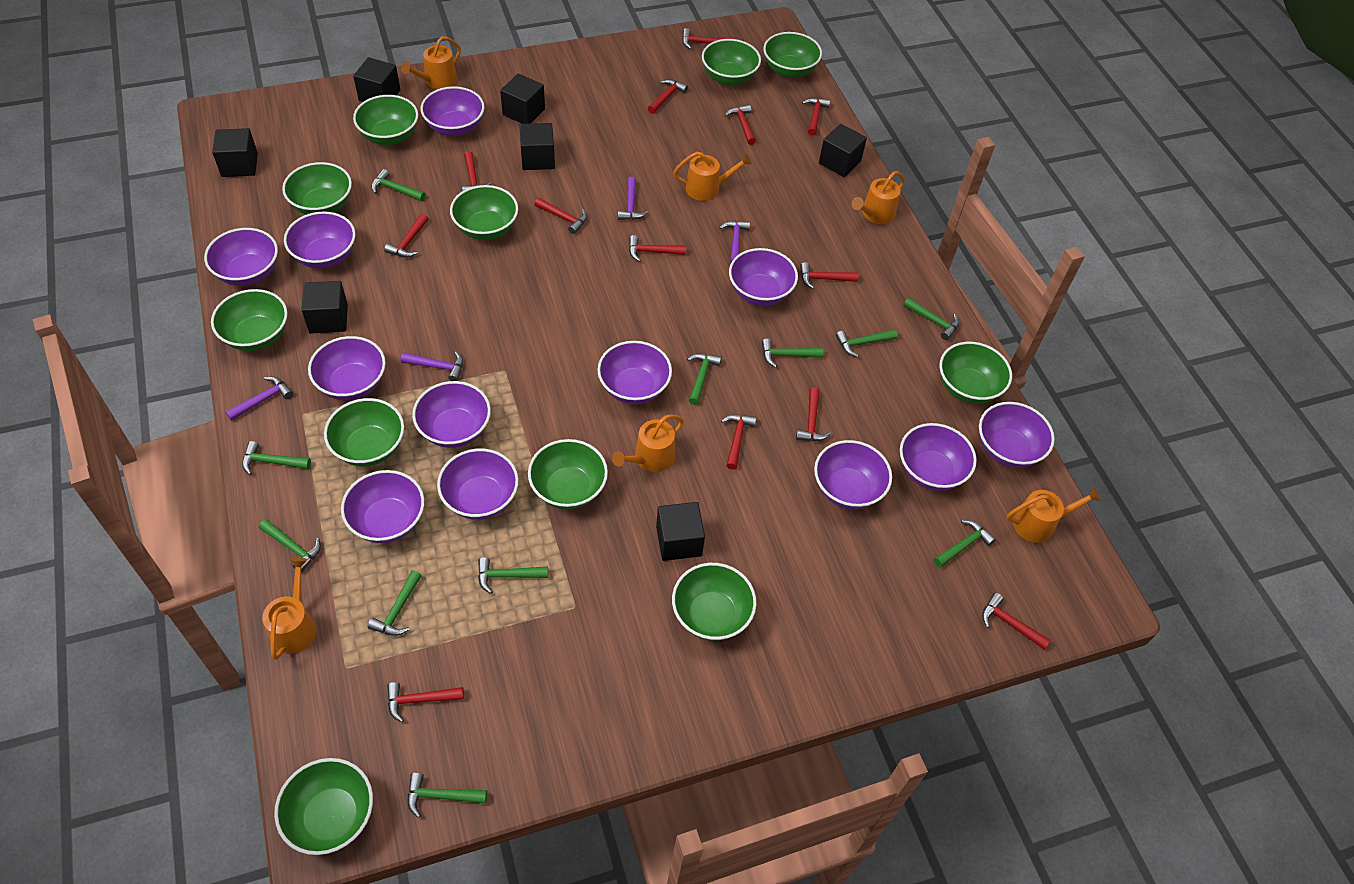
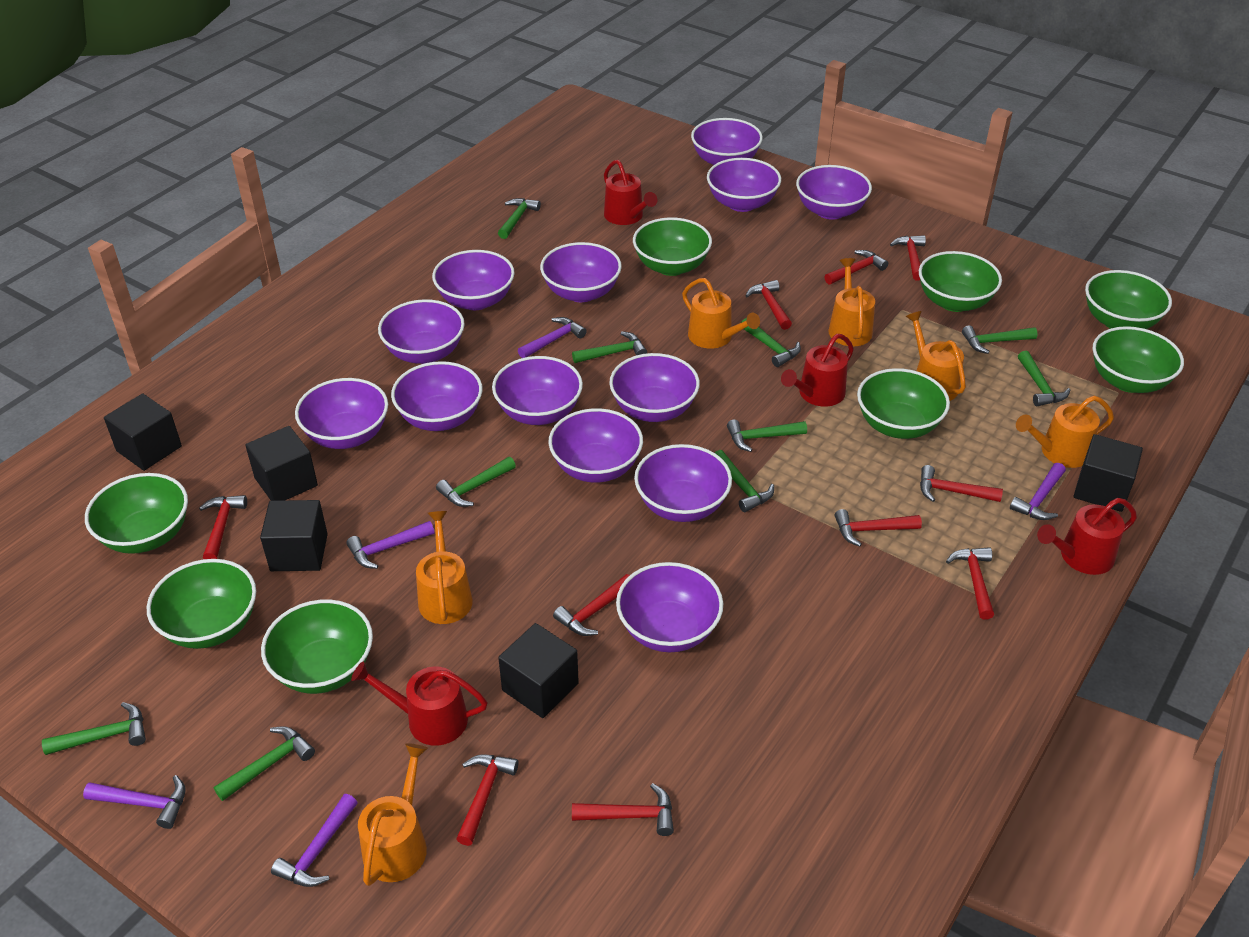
black cube: [212,128,258,177] [301,281,348,334] [353,57,400,102] [500,73,545,124] [520,123,555,170] [656,502,705,561] [819,124,867,177] = 7 -> [104,393,182,471] [245,426,318,501] [260,500,328,571] [498,623,579,718] [1073,434,1143,512] = 5
green bowl: [211,289,288,351] [274,758,373,855] [282,162,352,215] [324,398,404,466] [353,95,418,145] [450,185,518,240] [528,439,608,509] [672,563,757,641] [702,39,761,85] [763,32,822,78] [939,342,1012,404] = 11 -> [85,473,188,554] [147,559,256,649] [261,599,373,694] [633,217,712,276] [857,368,950,439] [919,251,1002,312] [1085,270,1172,329] [1093,326,1184,393] = 8
green hammer: [242,441,311,475] [259,519,321,573] [368,570,422,636] [371,169,425,201] [408,773,487,818] [478,557,548,594] [687,353,722,405] [762,339,823,368] [836,329,898,358] [903,298,959,340] [934,520,996,568] = 11 -> [42,702,146,755] [214,726,315,801] [436,457,516,507] [498,198,541,239] [572,331,647,363] [715,450,774,512] [727,420,807,452] [741,318,801,367] [962,325,1038,354] [1018,351,1070,406] = 10
purple bowl: [204,228,278,286] [284,211,356,269] [308,336,386,401] [341,470,424,543] [412,381,491,448] [420,86,485,136] [437,449,518,520] [597,341,672,404] [729,248,798,306] [814,440,892,509] [900,423,977,491] [979,402,1055,468] = 12 -> [295,378,388,449] [378,299,465,364] [391,361,483,431] [432,250,515,310] [492,356,583,425] [540,242,622,302] [549,408,643,482] [609,353,700,422] [616,562,723,652] [634,444,732,522] [691,118,763,165] [707,158,781,212] [796,165,872,220] = 13
purple hammer: [225,376,293,421] [400,351,463,381] [618,177,648,220] [719,220,750,263] = 4 -> [83,775,185,829] [271,794,358,887] [346,521,434,569] [518,317,587,358] [1010,463,1066,520] = 5
red hammer: [384,214,429,258] [387,682,464,723] [462,151,492,191] [534,198,587,234] [629,235,686,262] [648,79,688,114] [682,28,731,49] [721,414,757,470] [725,104,756,145] [796,387,831,441] [800,262,859,289] [802,98,831,136] [982,593,1050,649] = 13 -> [199,495,247,559] [456,754,519,846] [553,574,630,636] [572,783,674,836] [745,280,792,330] [824,250,888,285] [834,509,922,547] [890,235,926,280] [920,465,1003,502] [946,547,994,620] = 10
red watering can: none = 0 -> [351,661,488,746] [604,160,657,225] [781,334,854,407] [1037,498,1137,575] = 4

